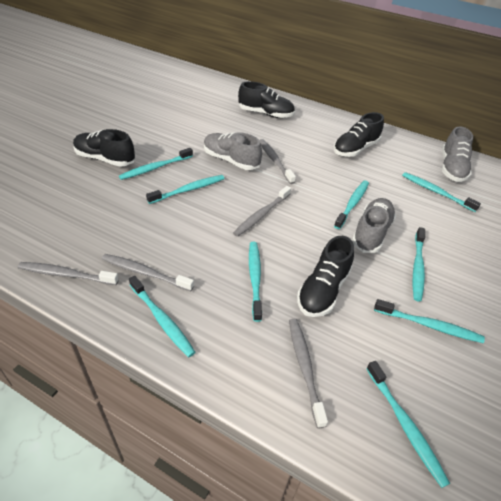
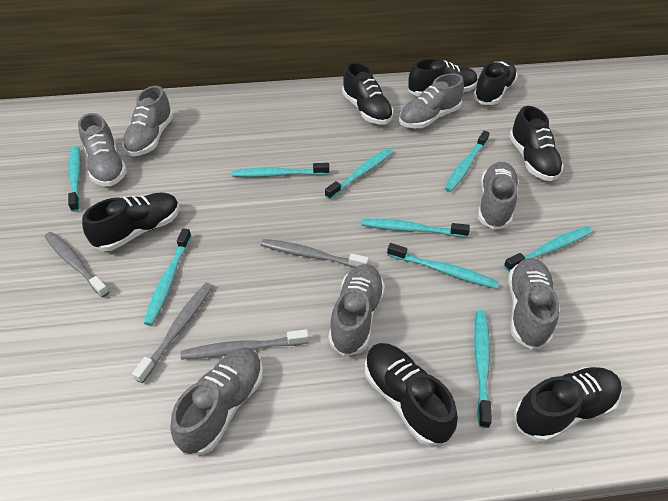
black shoe: [73,129,135,167] [238,81,295,118] [297,236,354,317] [334,112,384,157] = 4 -> [82,192,180,251] [342,62,393,125] [365,343,458,446] [408,59,478,97] [473,60,518,105] [509,106,564,181] [514,367,622,443] = 7
grey shoe: [204,132,262,170] [352,198,396,253] [442,126,473,182] = 3 -> [78,113,127,186] [122,86,174,156] [170,347,263,455] [328,264,385,356] [399,73,464,128] [478,162,519,230] [508,258,559,350] = 7
grey toothbrush: [18,262,119,285] [102,254,194,291] [233,186,291,237] [259,139,296,184] [289,318,328,428] = 5 -> [45,232,109,298] [132,282,213,383] [181,329,309,360] [261,239,369,268] = 4

